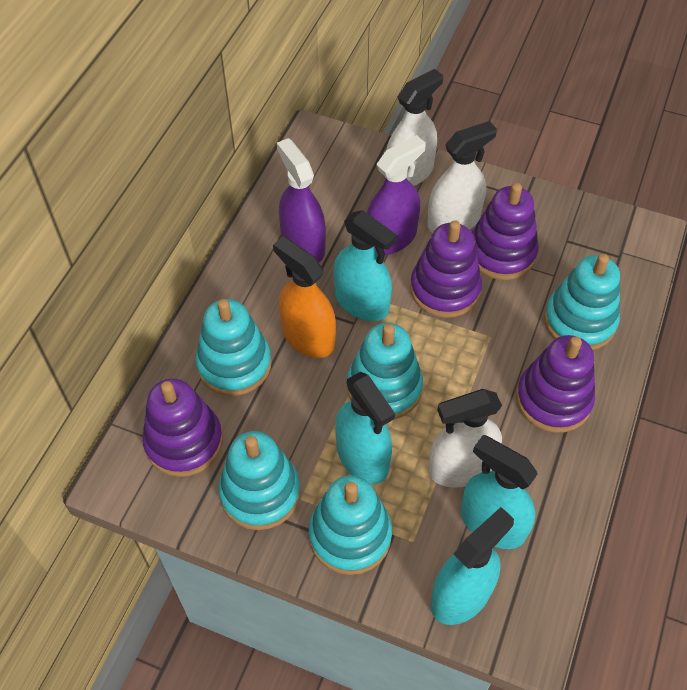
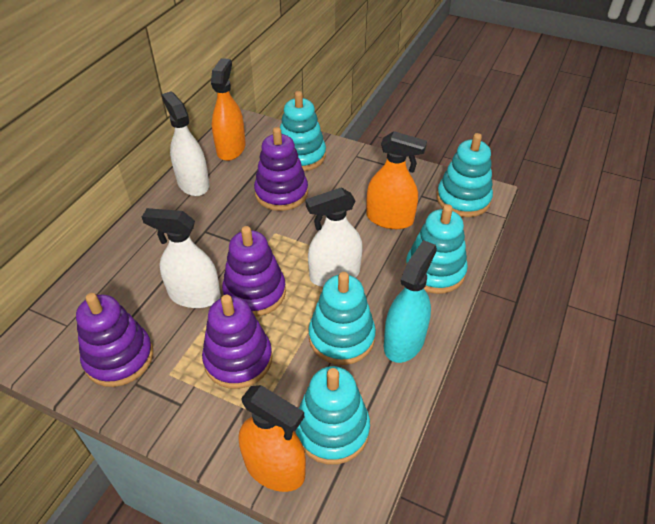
orange spray bottle: [273,236,336,358] = 1 -> [211,58,246,161] [239,385,306,492] [366,131,427,229] = 3
purple spray bottle: [277,138,326,262] [367,135,426,255] = 2 -> none = 0
turquoise spray bottle: [333,210,397,321] [335,372,395,484] [431,507,514,625] [461,435,537,549] = 4 -> [384,240,437,363] = 1

